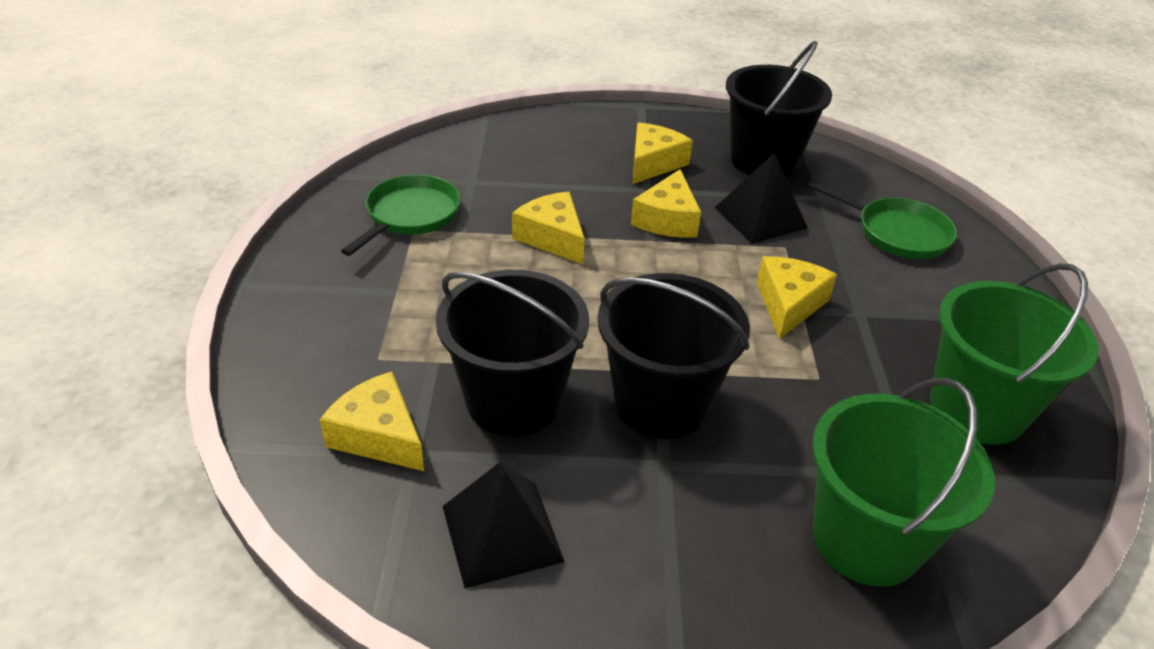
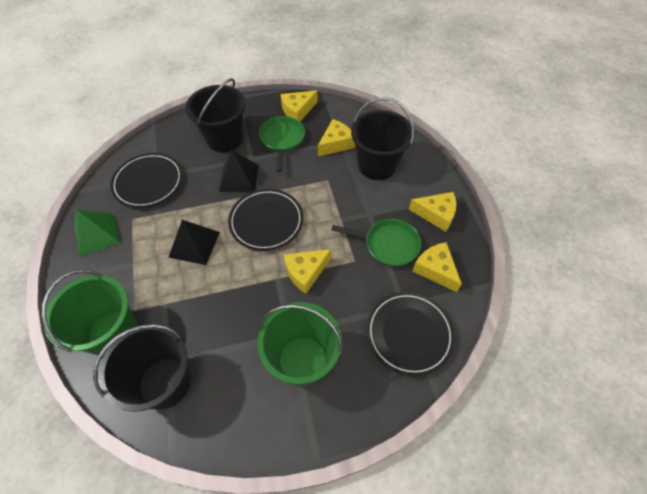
black plate: none = 0 -> [110,153,183,208] [228,189,303,251] [366,292,455,376] = 3
green pyramid: none = 0 -> [74,209,120,257] = 1

